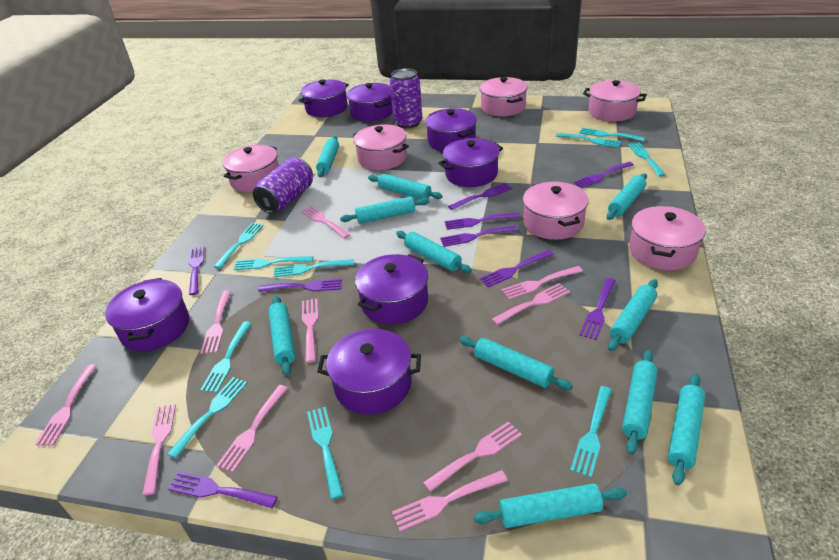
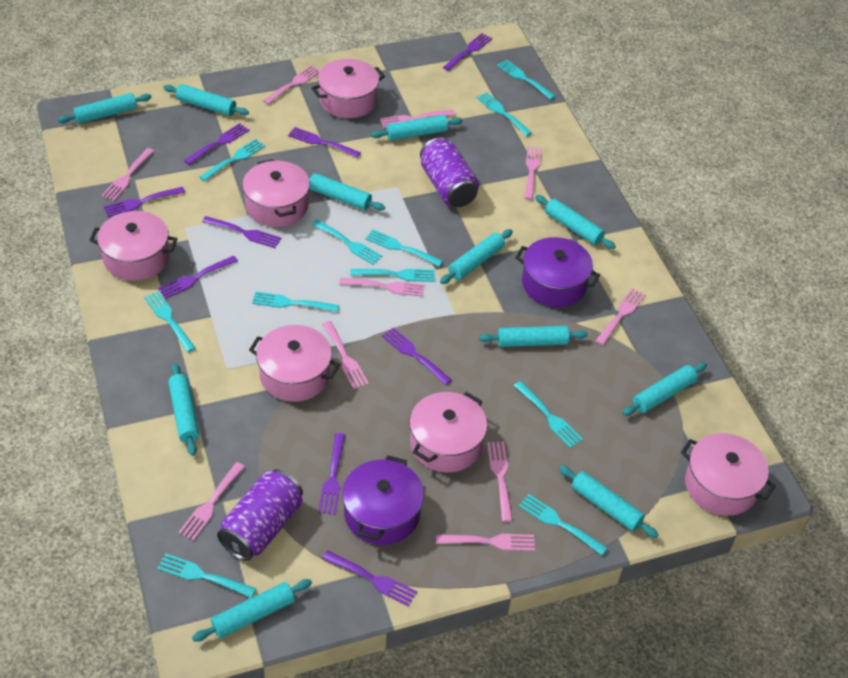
purple pot: [105,278,189,351] [299,80,349,117] [317,329,421,415] [347,83,393,122] [355,254,428,324] [425,108,477,152] [438,138,503,187] = 7 -> [342,455,424,545] [515,237,600,307] = 2
turquoise fork: [167,377,247,458] [200,321,252,393] [214,223,264,269] [234,256,313,270] [274,259,354,277] [307,407,344,499] [556,133,621,148] [570,386,612,478] [579,128,645,142] [628,143,665,177] = 10 -> [144,291,195,352] [157,553,256,598] [199,139,265,181] [252,292,339,312] [311,219,382,265] [351,269,435,282] [365,229,443,267] [477,92,532,136] [497,60,555,100] [514,381,583,448] [519,494,608,555] = 11

